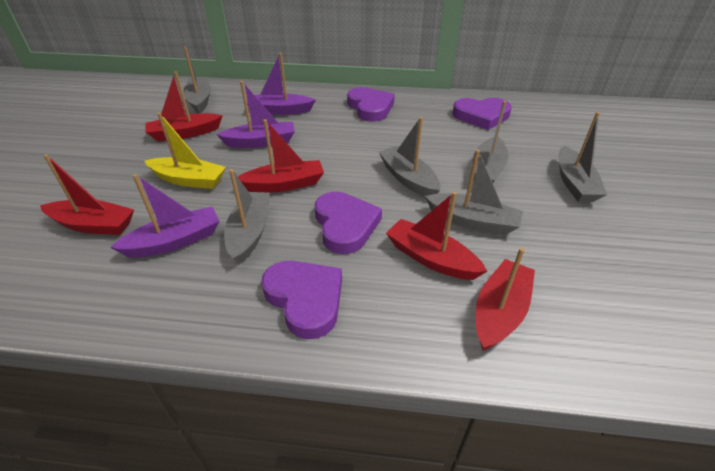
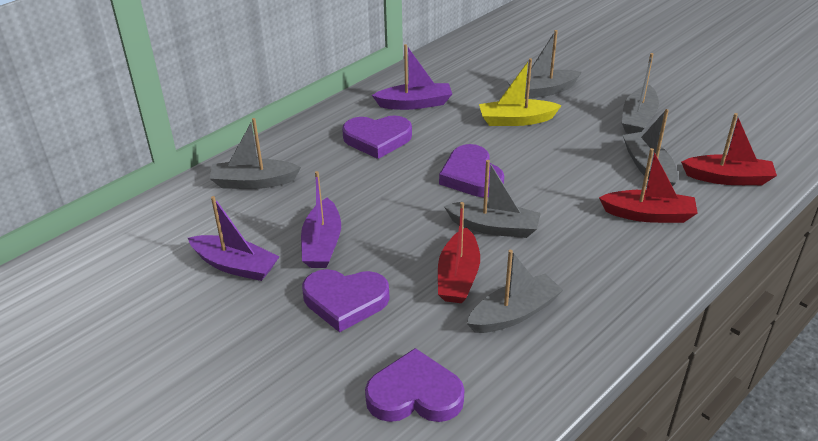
red boat: [40,154,134,235] [145,71,223,141] [238,119,324,193] [386,192,487,280] [476,248,535,351] = 5 -> [438,202,480,303] [599,148,698,223] [681,113,777,185] = 3

